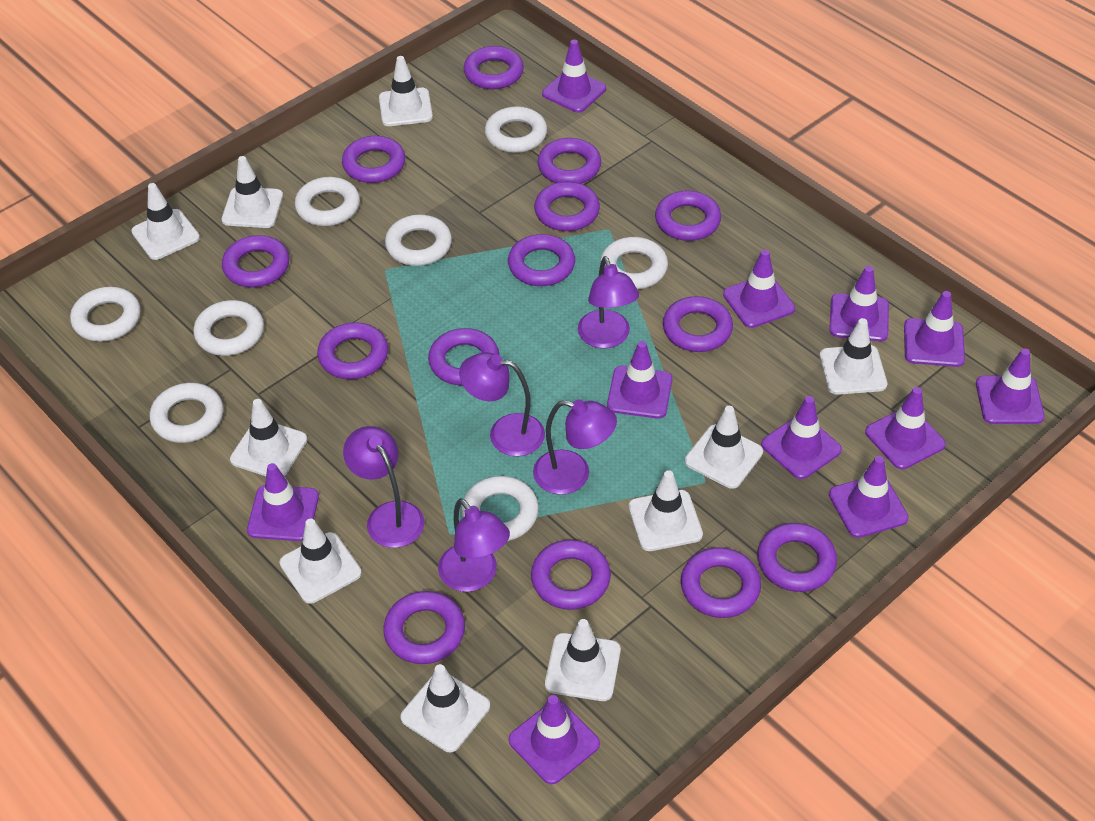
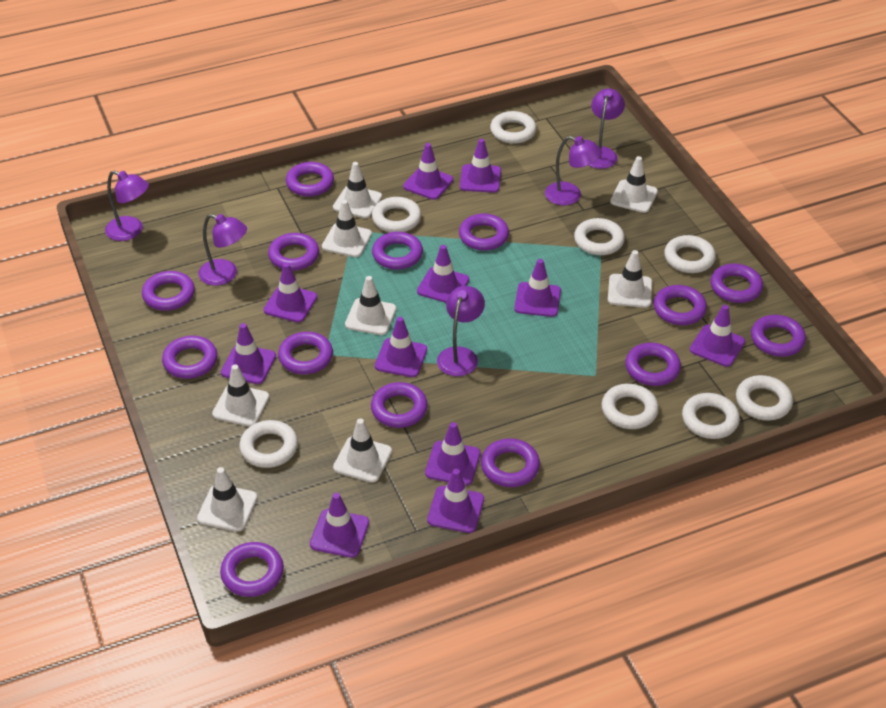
white traffic cone: [131,183,200,260] [222,156,283,228] [230,399,307,477] [280,518,362,604] [379,56,433,126] [401,664,490,752] [545,619,621,701] [629,470,703,551] [685,406,763,489] [820,318,887,395] = 10 -> [197,467,258,532] [212,364,269,427] [322,200,372,257] [333,162,382,218] [333,418,392,483] [345,276,396,335] [608,250,652,308] [610,156,658,213] = 8

